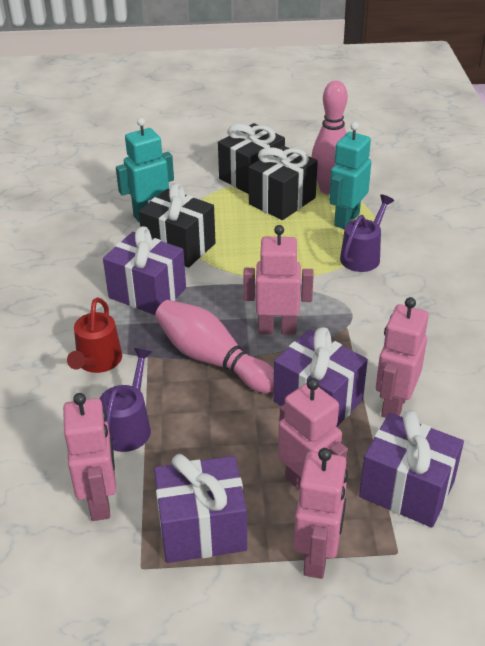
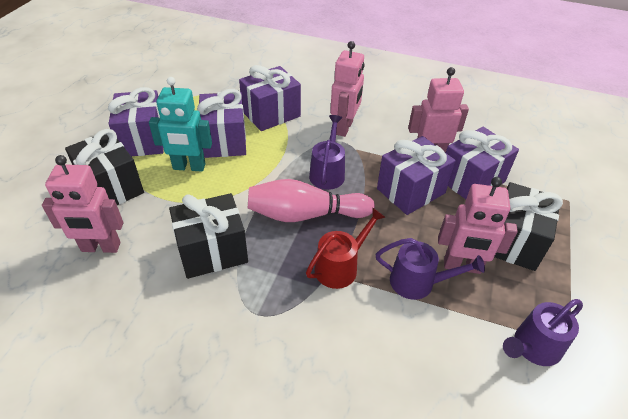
pink bowling pin: [155,300,274,393] [311,81,348,194] = 2 -> [248,179,375,222] = 1
pink robot: [63,393,116,521] [243,225,314,335] [278,378,348,488] [294,448,348,579] [376,297,429,418] = 5 -> [42,155,123,253] [330,41,365,137] [408,67,469,153] [438,177,518,274] = 4
purple gift: [103,226,186,315] [154,454,247,563] [273,327,368,427] [359,410,464,528] = 4 -> [108,87,164,156] [197,89,246,158] [239,65,301,131] [377,136,456,215] [446,127,519,199] = 5
purple watering can: [100,348,152,452] [340,195,394,272] = 2 -> [309,115,345,190] [376,238,485,300] [503,299,583,366] = 3
turquoise robot: [116,118,174,222] [329,122,371,229] = 2 -> [149,77,212,172] = 1

